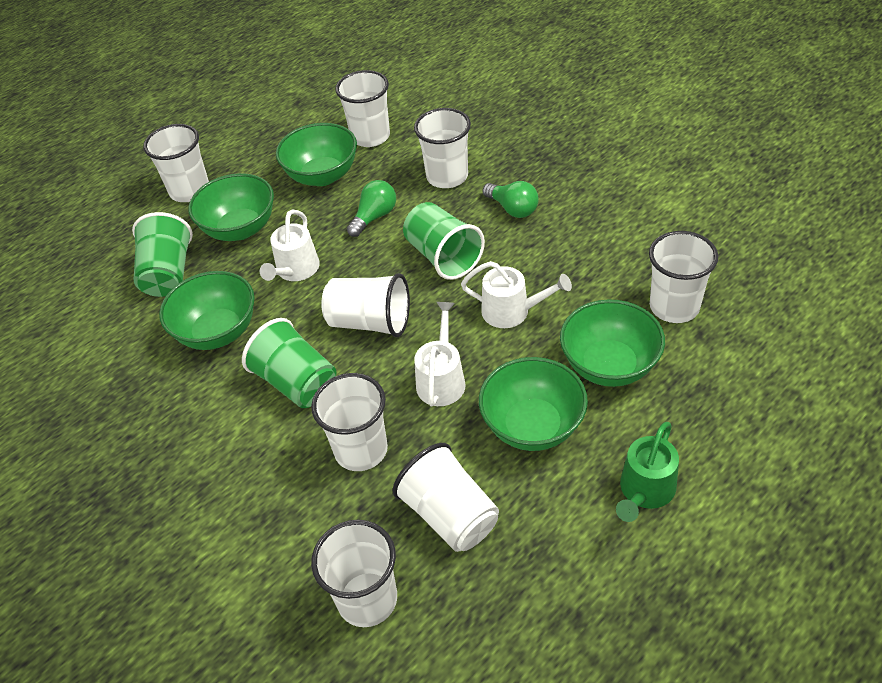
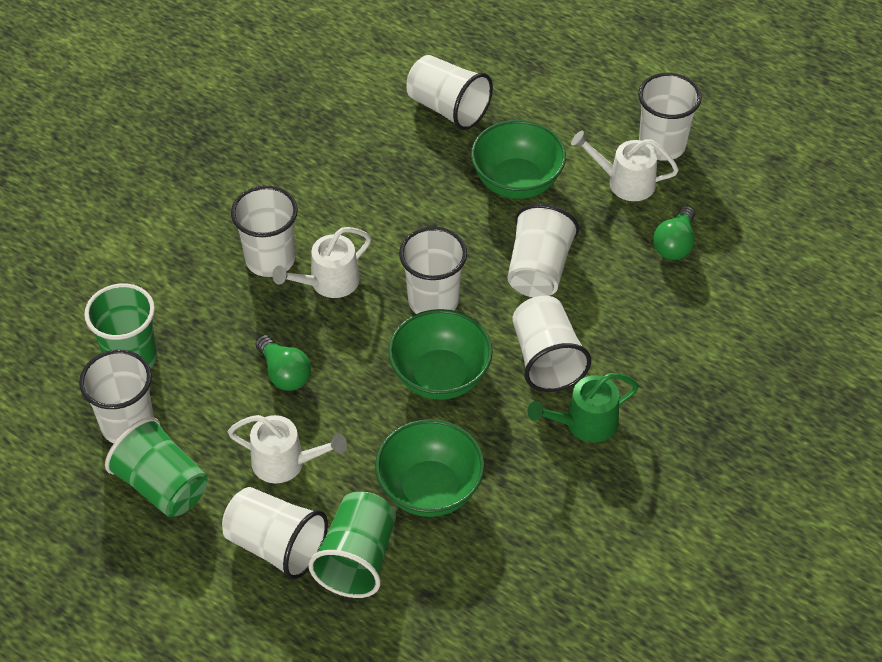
green bowl: [159,271,255,350] [188,173,274,241] [276,123,357,186] [479,357,588,451] [560,299,665,387] = 5 -> [375,419,485,517] [388,309,493,400] [471,120,566,199] = 3

